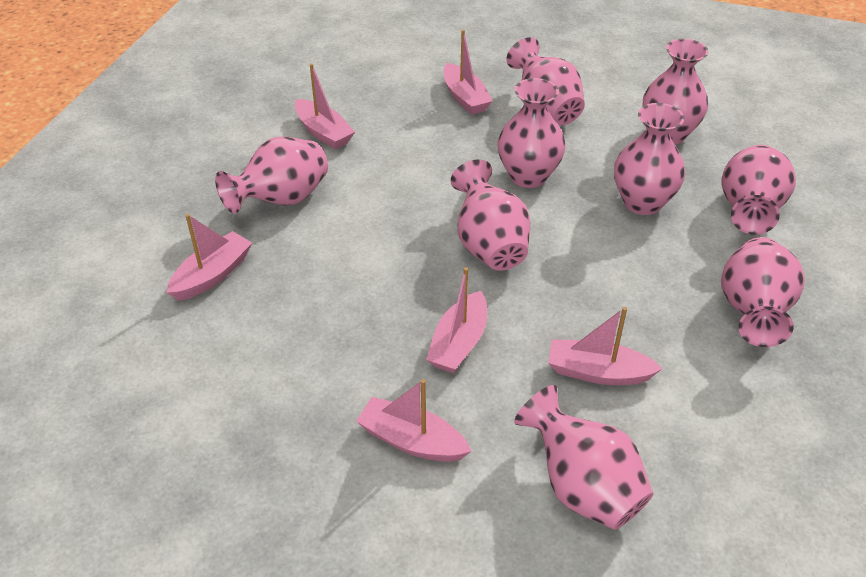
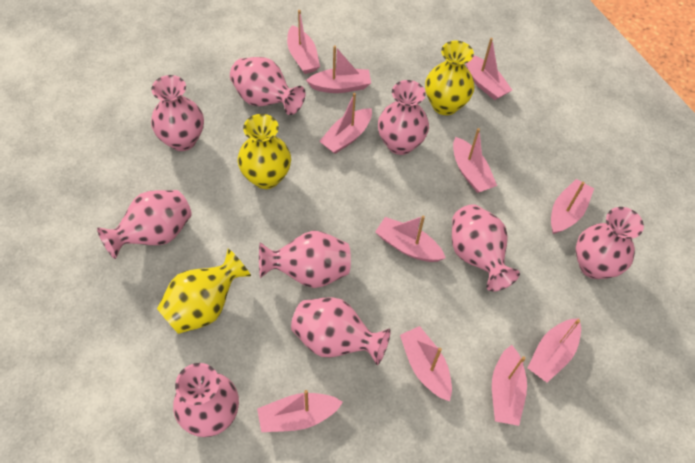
pink boat: [167,214,252,301] [295,64,355,149] [356,379,471,462] [426,267,487,373] [444,30,493,115] [548,307,663,385] = 6 -> [257,390,343,432] [287,10,320,74] [306,45,371,93] [319,93,372,154] [375,215,446,262] [400,326,452,401] [453,128,497,193] [466,38,512,100] [492,345,527,426] [528,318,581,382] [551,179,594,234] = 11
yellow vase: none = 0 -> [157,249,251,334] [238,114,291,189] [425,41,475,115] = 3

